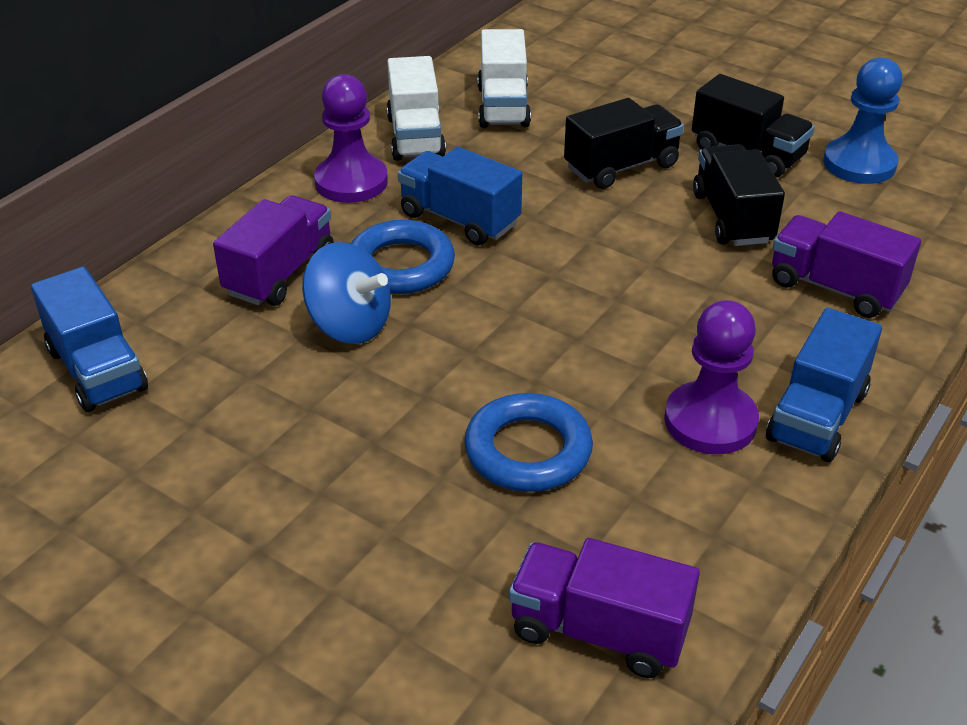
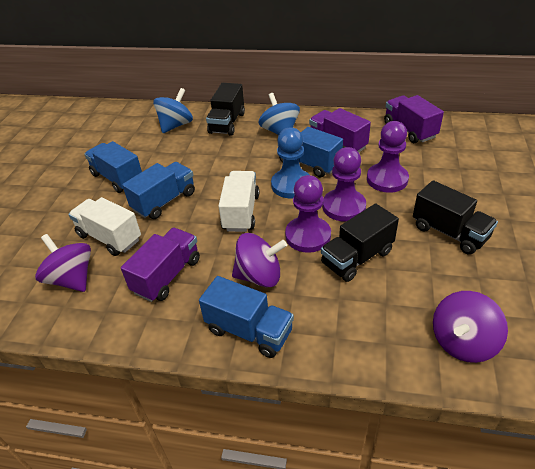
blue ring: [351,220,455,294] [464,393,593,492] = 2 -> none = 0
blue spinning top: [302,242,391,344] = 1 -> [153,88,193,133] [259,93,300,135] = 2
blue truck: [31,267,148,412] [398,147,522,245] [766,308,882,462] = 3 -> [84,141,142,193] [122,162,195,219] [199,276,294,358] [279,127,343,177] = 4
purple pawn: [314,74,388,203] [664,300,759,454] = 2 -> [285,175,331,253] [323,147,366,222] [367,121,409,193] = 3
purple spinning top: none = 0 -> [35,234,91,292] [232,233,287,287] [433,291,508,363] = 3

